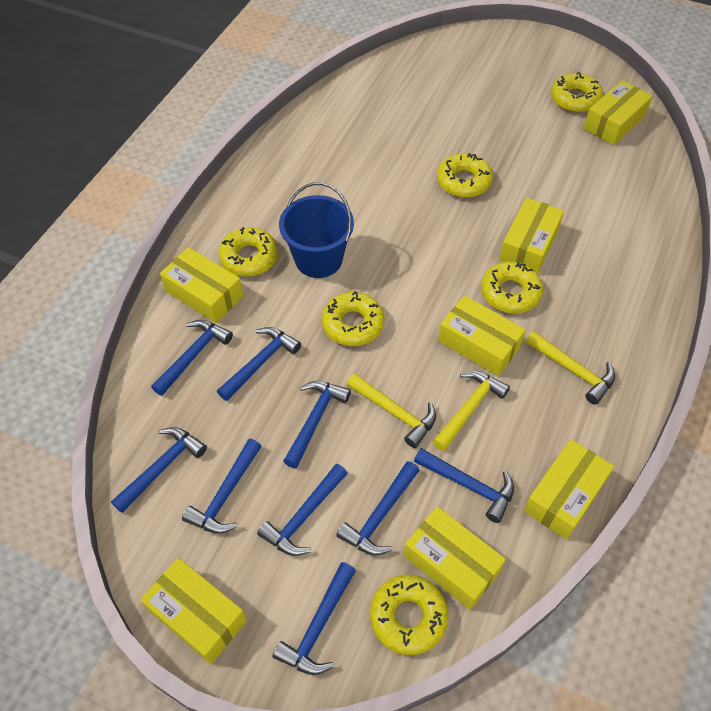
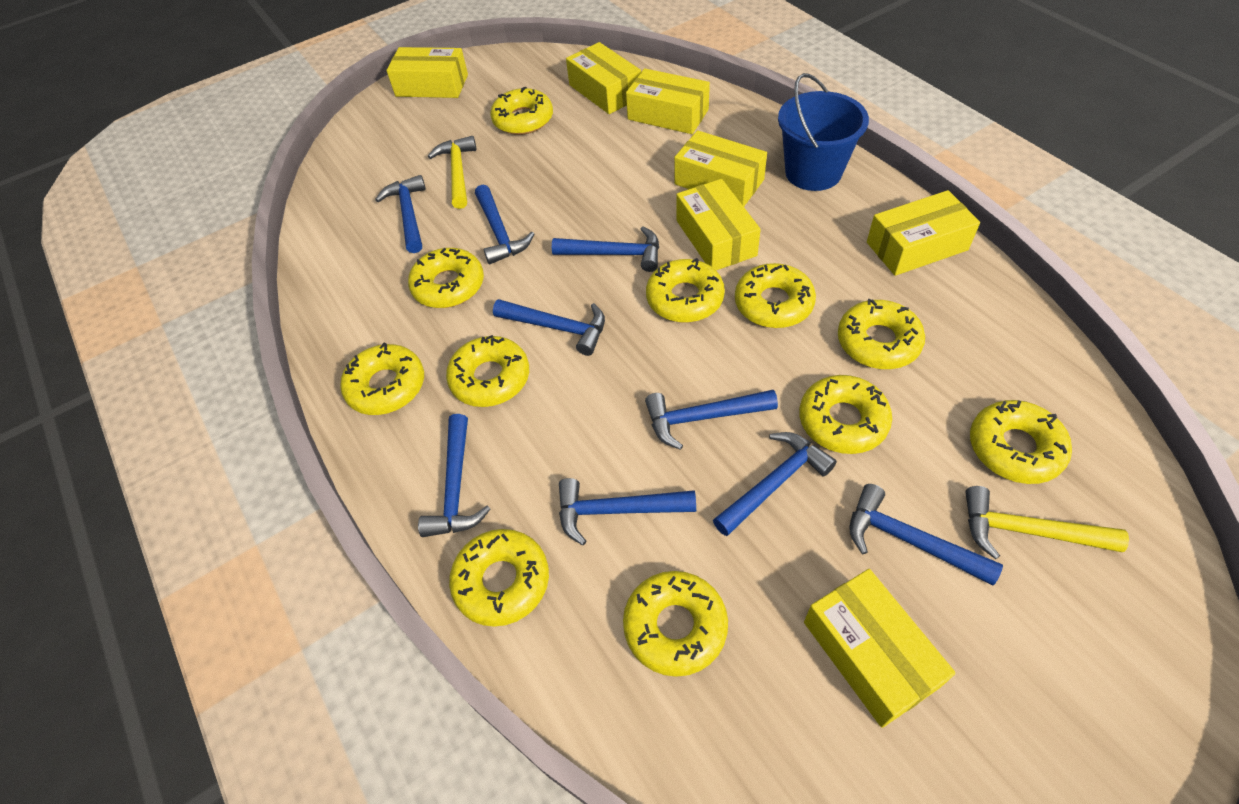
yellow donut: [218,227,278,277] [322,291,385,346] [370,575,449,655] [437,153,493,198] [481,261,543,313] [551,72,603,113] = 6 -> [340,343,424,415] [408,248,484,308] [446,335,529,407] [449,529,549,627] [490,87,553,135] [623,571,728,677] [646,258,725,323] [735,263,816,328] [799,375,892,454] [838,299,925,369] [970,400,1072,484] = 11
yellow hammer: [347,373,436,448] [433,371,510,451] [526,331,615,405] = 3 -> [428,136,476,209] [965,486,1129,559] = 2

